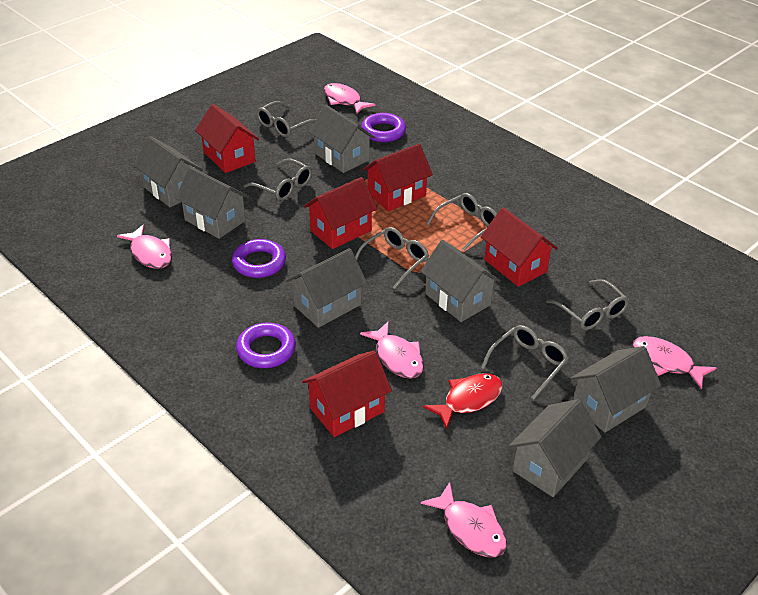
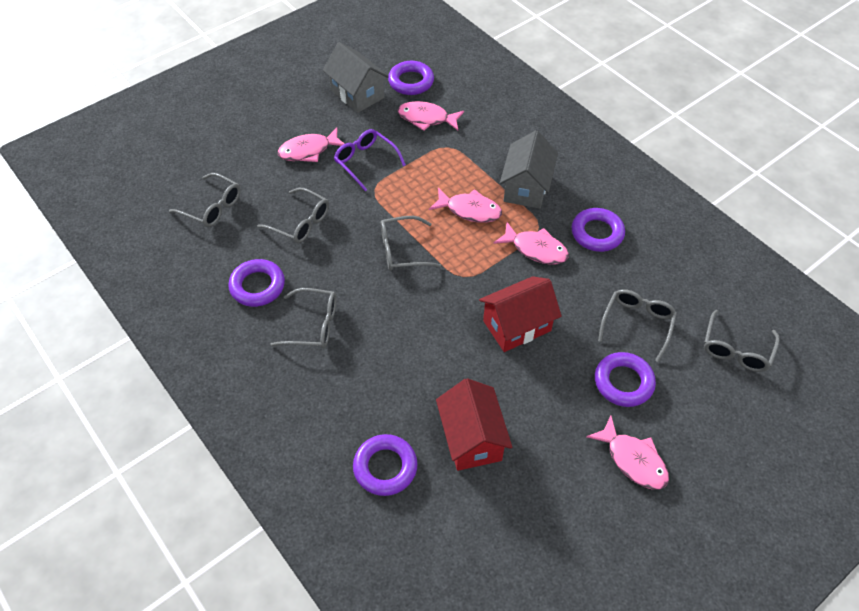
grey house: [133,136,203,207] [175,167,249,239] [286,248,367,328] [309,105,375,173] [420,240,500,322] [509,399,602,497] [570,346,661,433] = 7 -> [323,42,389,113] [500,130,558,209] = 2
purple glasses: none = 0 -> [334,129,406,191] = 1
purple ring: [232,239,286,278] [236,323,296,368] [361,113,406,142] = 3 -> [228,259,285,307] [353,434,418,496] [388,61,434,95] [571,208,625,252] [595,352,656,407] = 5
red fish: [423,373,503,430] = 1 -> none = 0
red house: [195,104,259,173] [302,350,392,437] [304,177,378,249] [363,143,433,211] [481,207,558,287] = 5 -> [436,378,512,471] [479,276,562,352] = 2

